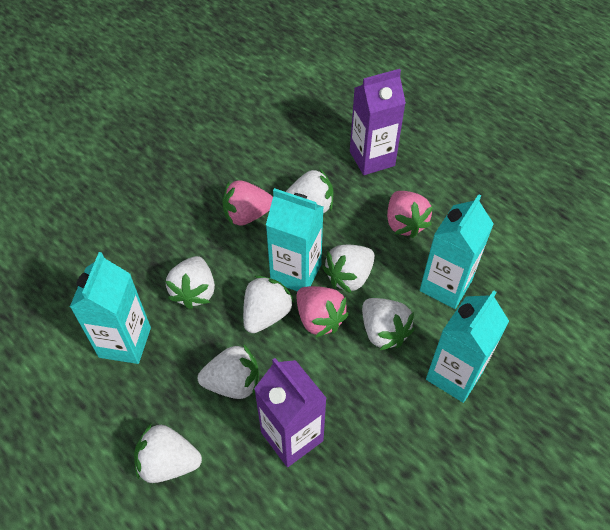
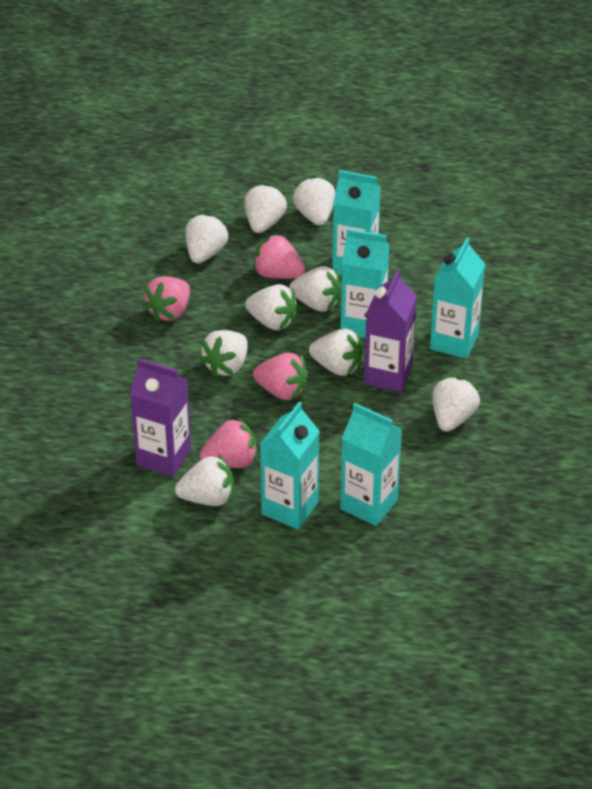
pink strawberry: [223,180,273,226] [296,286,349,338] [387,191,433,238] = 3 -> [142,276,190,322] [200,417,257,468] [253,233,305,279] [253,352,308,400] = 4
turquoise carton: [70,252,151,364] [266,188,323,292] [420,194,494,309] [426,290,509,403] = 4 -> [260,402,320,529] [332,170,381,275] [340,403,402,526] [341,229,390,338] [430,238,485,359] = 5
white strawberry: [134,423,202,483] [166,256,215,309] [198,344,259,399] [243,275,294,333] [286,168,333,213] [322,245,375,293] [362,298,415,351] = 7 -> [175,454,234,506] [185,213,229,264] [199,330,248,377] [244,183,287,233] [245,284,298,330] [289,266,342,312] [293,176,335,226] [309,329,364,376] [432,376,480,432] = 9

